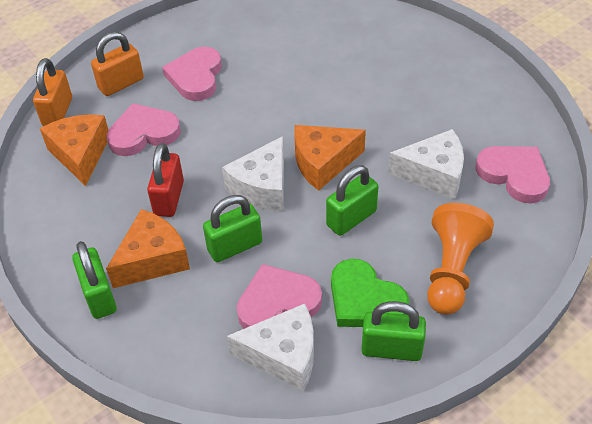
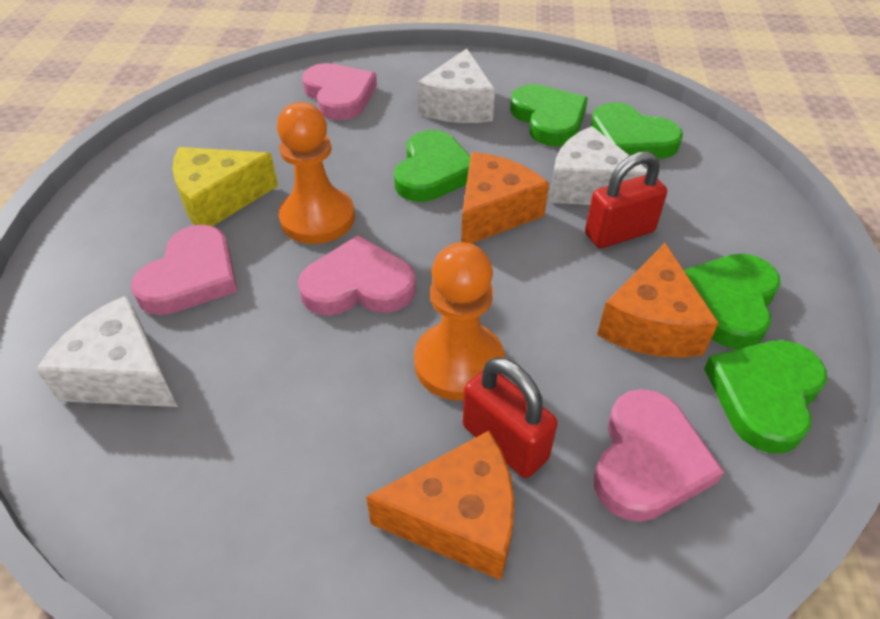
green heart: [331,259,409,327] = 1 -> [394,130,471,202] [510,84,588,146] [591,102,683,159] [684,254,781,349] [704,340,827,453] = 5
green padlock: [72,241,117,319] [203,195,262,262] [326,165,379,236] [362,301,426,361] = 4 -> none = 0
orange padlock: [33,58,72,126] [91,32,144,96] = 2 -> none = 0
orange pawn: [427,203,494,315] = 1 -> [277,102,355,244] [414,242,505,401] = 2
red padlock: [147,143,184,217] = 1 -> [463,357,557,478] [585,151,667,248] = 2
yellow cheese: none = 0 -> [172,147,278,226] = 1

